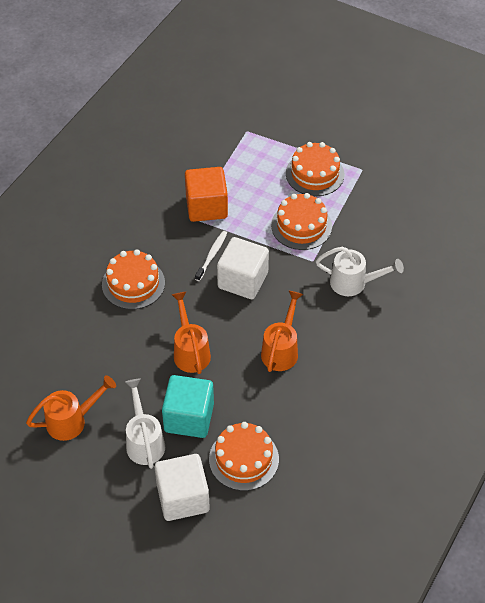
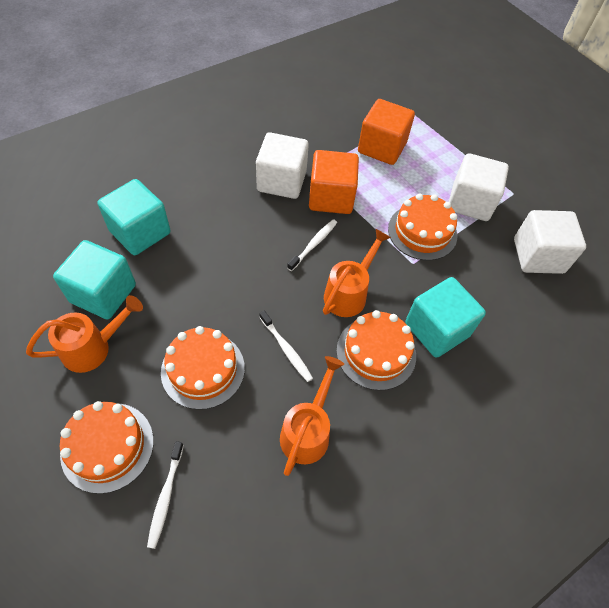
orange cube: [185,167,228,222] = 1 -> [309,150,359,214] [358,99,415,165] = 2
turquoise cube: [162,375,214,438] = 1 -> [53,240,136,320] [97,179,170,255] [405,277,486,358] = 3
white cube: [154,454,210,521] [217,237,269,299] = 2 -> [256,132,309,199] [449,153,509,221] [514,210,586,274] = 3
white toothbrush: [195,231,227,281] = 1 -> [147,441,184,549] [259,311,313,382] [287,219,337,271] = 3
white watering can: [125,379,165,469] [316,247,404,296] = 2 -> none = 0

